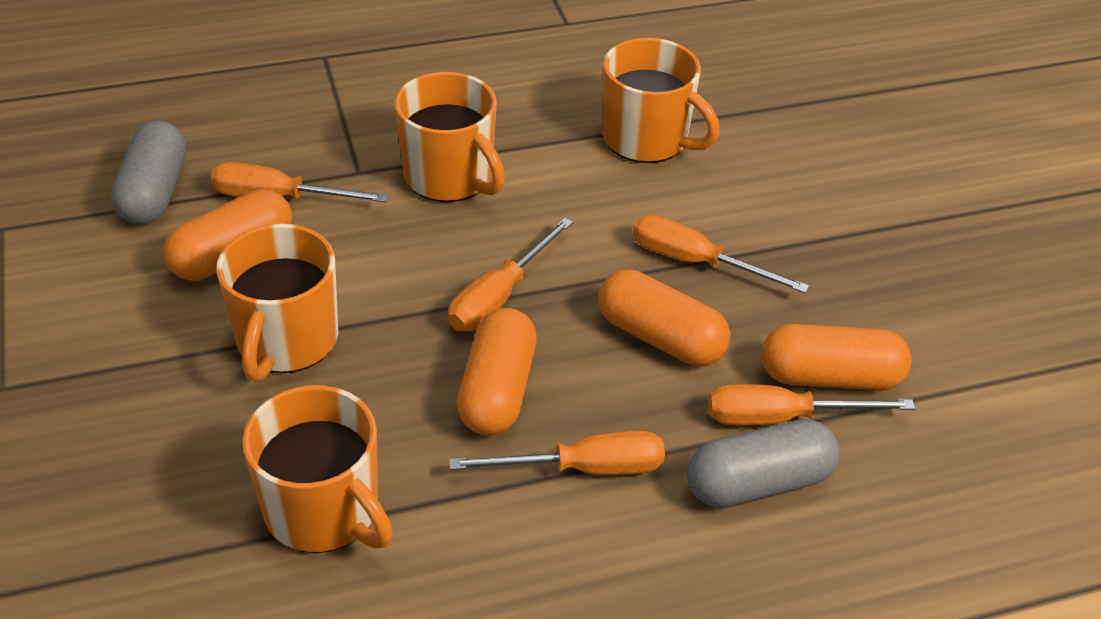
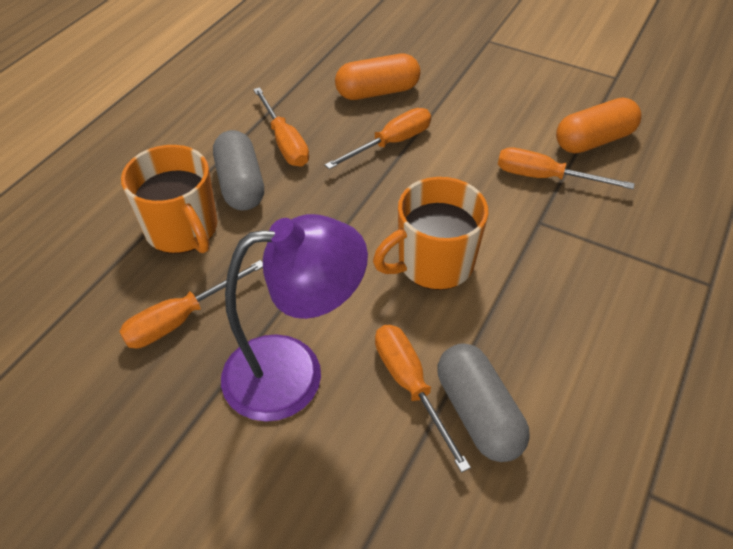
orange capsule: [163,189,292,281] [457,308,537,435] [598,269,730,366] [762,324,912,391] = 4 -> [335,54,421,100] [556,98,641,153] = 2
orange mug: [216,224,338,381] [242,385,392,553] [394,72,505,202] [602,38,720,163] = 4 -> [121,145,217,254] [373,177,489,290] = 2
purple lamp: none = 0 -> [221,214,368,422] = 1

